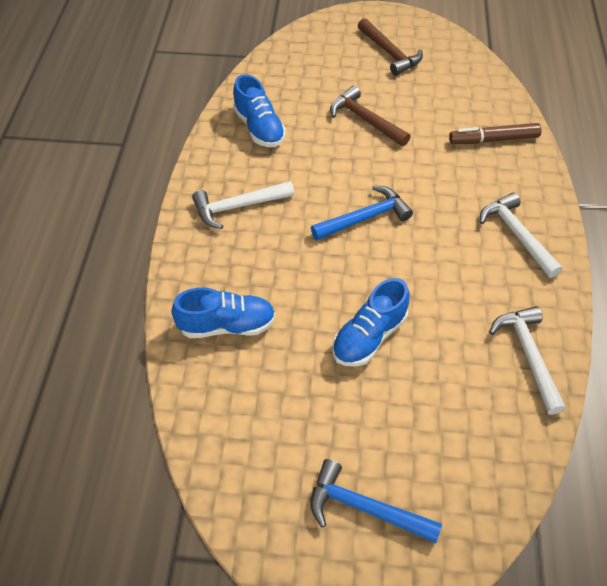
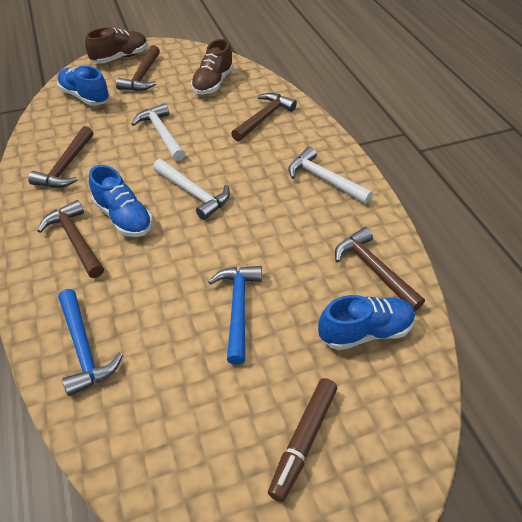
brown hammer: [330,86,411,146] [358,18,423,76] = 2 -> [28,126,93,188] [37,200,104,278] [116,45,160,91] [231,93,297,142] [335,227,425,311] = 5
brown shoe: none = 0 -> [85,27,148,64] [191,39,234,94] = 2

